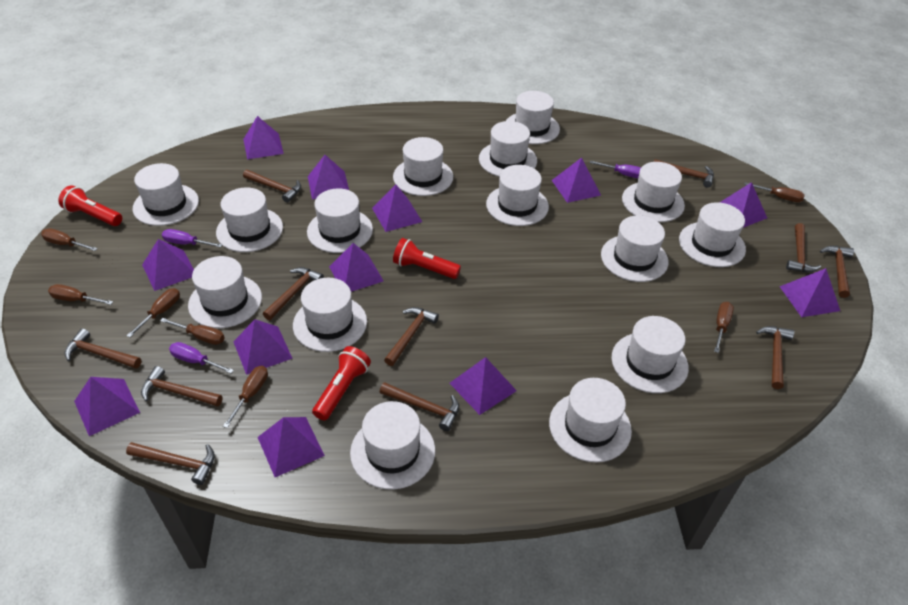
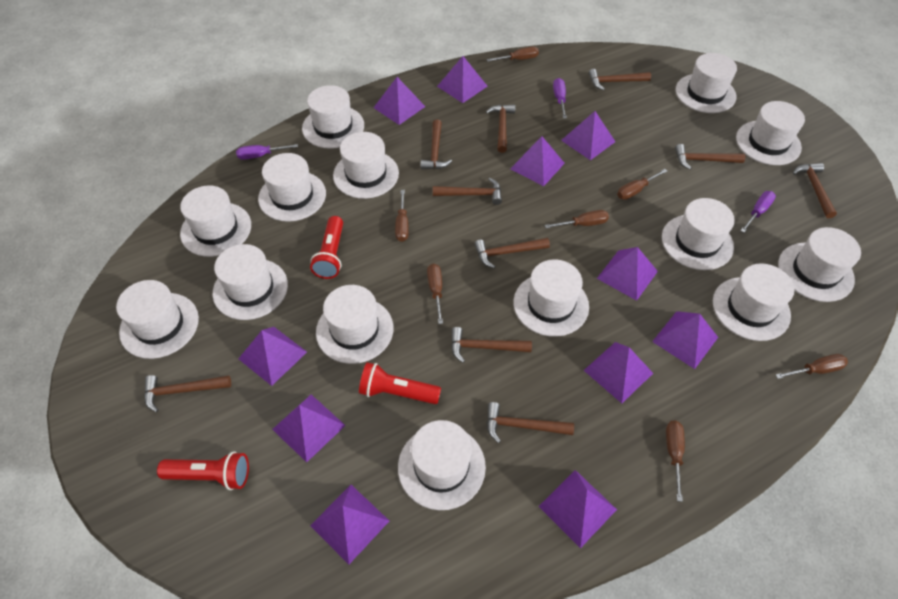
brown hammer: [65,328,141,369] [126,442,215,485] [141,366,222,407] [243,170,301,203] [263,267,324,320] [380,382,459,431] [384,307,439,366] [654,159,714,188] [756,326,794,389] [786,223,821,272] [820,246,854,298] = 11 -> [144,375,231,412] [421,119,452,170] [433,178,502,205] [451,327,532,363] [474,238,550,269] [486,105,515,153] [487,402,574,443] [588,69,651,90] [675,144,745,170] [793,163,837,218] = 10
purple pyramid: [74,377,140,436] [142,239,194,291] [233,319,293,375] [243,116,284,159] [257,417,325,477] [308,155,349,199] [329,243,384,292] [372,184,422,232] [450,357,517,415] [552,157,601,203] [719,182,767,228] [779,268,840,317] = 12 -> [238,327,307,386] [272,395,346,462] [310,485,389,564] [373,77,426,125] [437,56,488,103] [510,136,565,186] [539,470,617,548] [561,111,615,160] [584,342,653,403] [597,247,658,301] [652,311,718,369] = 11
white hat: [133,163,199,226] [188,256,262,328] [216,187,283,252] [293,278,367,352] [307,188,373,253] [350,401,435,490] [393,137,453,196] [479,121,537,176] [486,165,549,226] [506,91,560,144] [549,378,632,462] [601,216,668,282] [612,316,689,393] [622,162,685,222] [679,202,746,267] = 15 -> [116,280,199,359] [180,186,251,257] [213,244,288,320] [258,153,326,222] [302,85,364,149] [316,285,393,364] [333,132,399,199] [398,420,486,510] [513,259,589,337] [662,198,735,270] [676,53,737,113] [713,263,795,341] [736,101,805,165] [778,227,861,302] = 14

